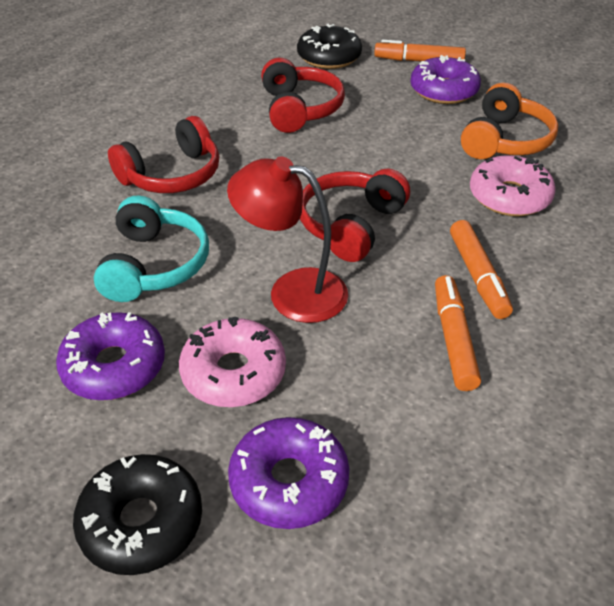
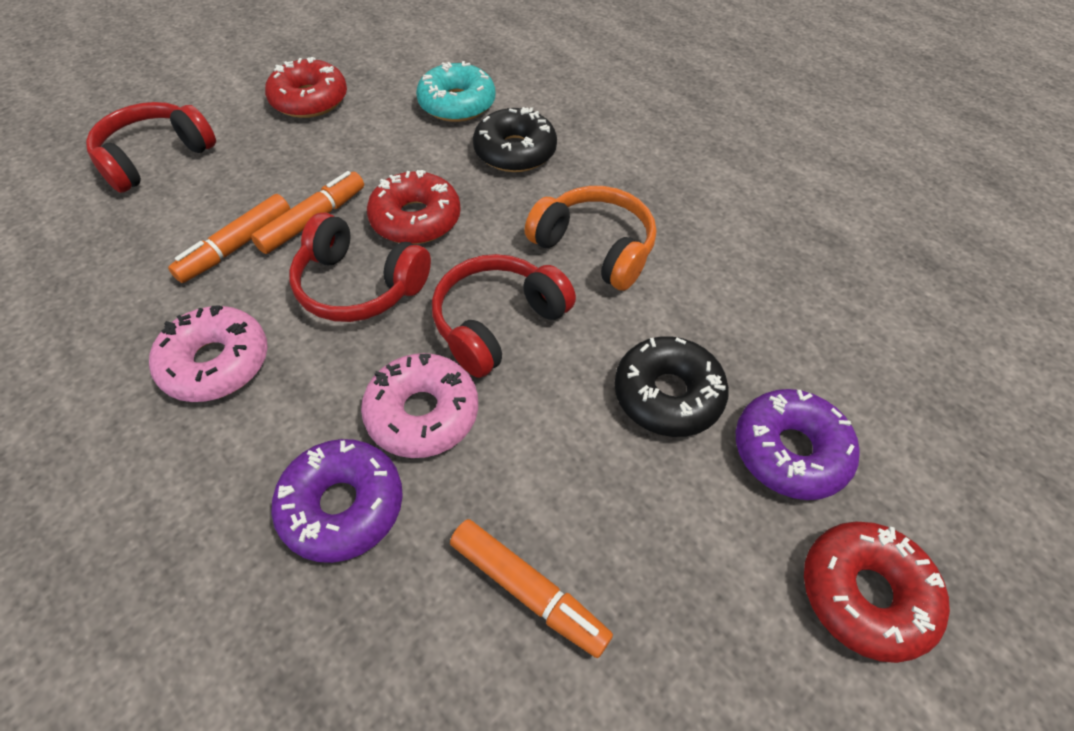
purple donut: [56,312,165,400] [228,417,349,529] [410,55,481,104] = 3 -> [271,439,403,563] [736,389,860,500] = 2
red donut: none = 0 -> [265,57,347,118] [367,170,461,244] [804,522,950,663] = 3
red lamp: [227,156,348,323] = 1 -> none = 0
turquoise donut: none = 0 -> [416,61,495,122] = 1
turquoise headphones: [94,195,209,302] = 1 -> none = 0

